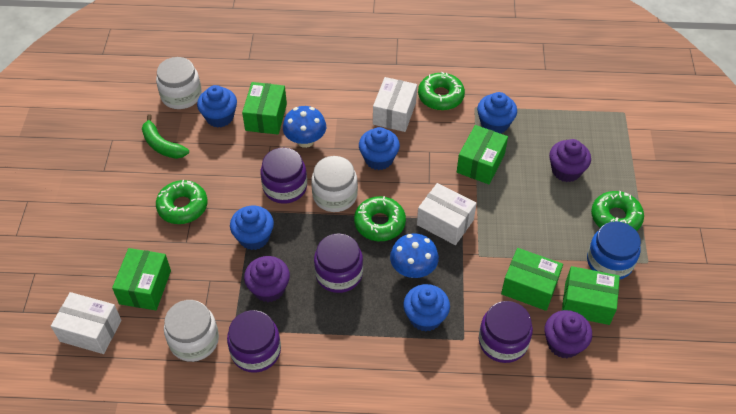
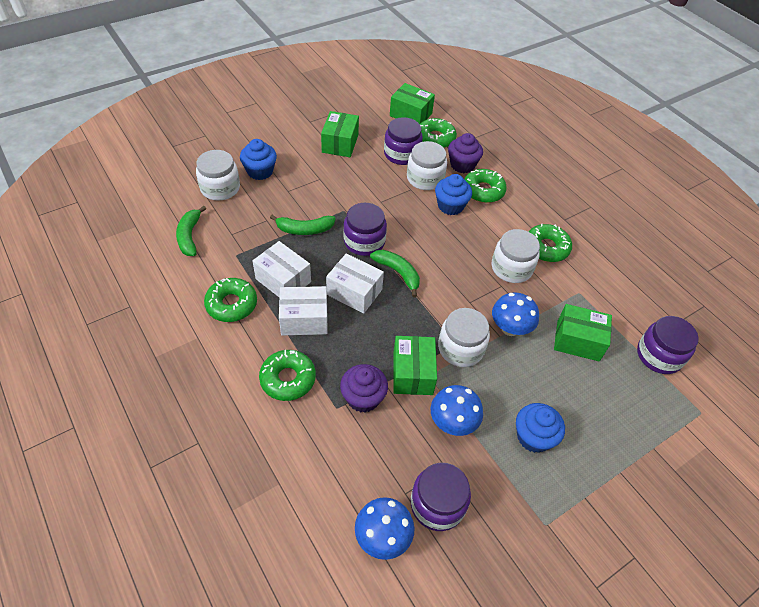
blue cupcake: [197,85,237,128] [230,206,274,250] [359,127,400,170] [403,284,450,332] [477,92,517,134] = 5 -> [240,139,277,180] [435,174,472,215] [516,403,565,453] = 3
blue jar: [587,221,641,280] = 1 -> none = 0
blue mushroom: [283,106,326,148] [390,233,439,278] = 2 -> [355,497,414,560] [431,385,483,436] [492,292,539,336] = 3
green banana: [142,114,189,159] = 1 -> [176,206,207,256] [270,215,336,235] [370,250,420,297] = 3
green box: [112,248,171,310] [242,82,287,135] [457,125,508,184] [501,248,563,311] [562,266,620,325] = 5 -> [321,111,359,157] [390,83,435,124] [393,336,437,395] [554,304,612,361] = 4
green donut: [156,180,208,224] [354,196,406,241] [418,72,465,111] [591,191,644,231] = 4 -> [204,278,257,322] [259,350,316,401] [420,118,457,148] [464,169,507,203] [528,223,572,262] = 5
purple cupcake: [244,256,290,302] [545,310,592,358] [549,139,591,182] = 3 -> [340,364,388,413] [448,133,483,173] = 2
white jar: [156,57,202,109] [164,300,219,362] [311,156,358,212] = 3 -> [196,150,240,201] [407,141,447,190] [438,308,490,367] [492,229,540,283] = 4

